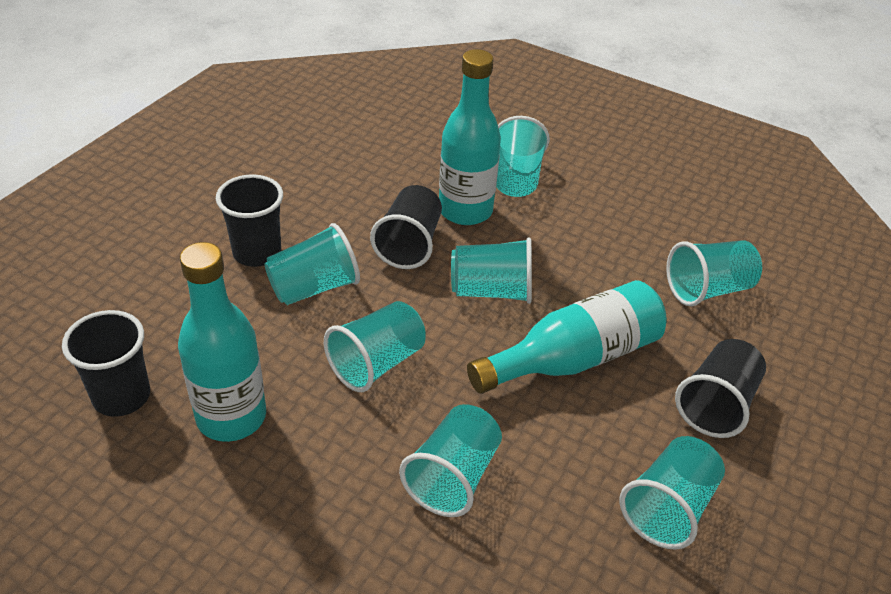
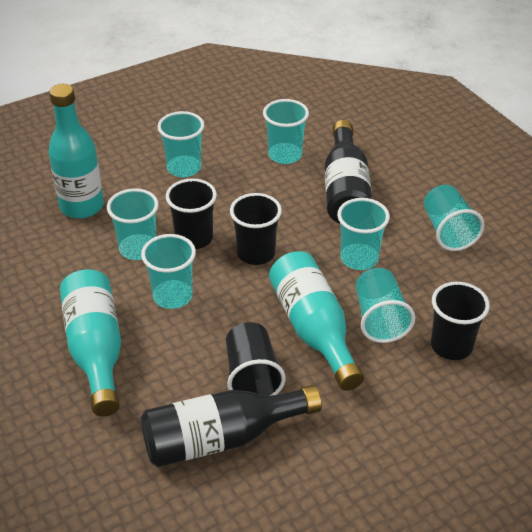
black bottle: none = 0 -> [141,385,322,467] [325,120,372,224] = 2

